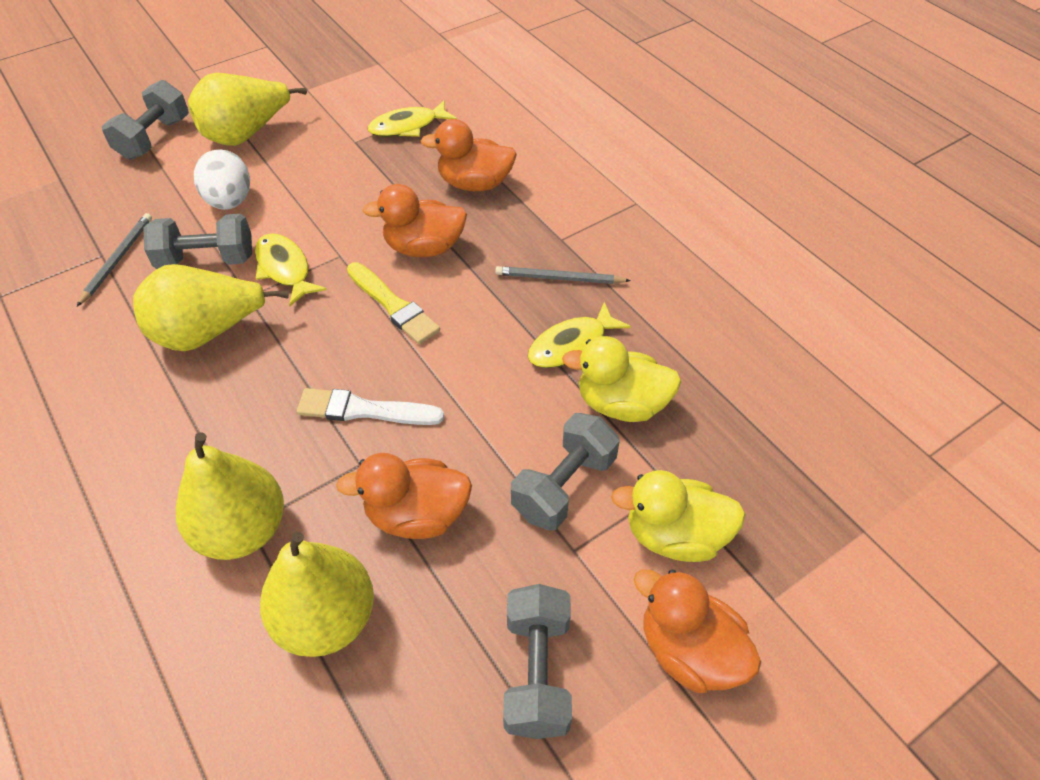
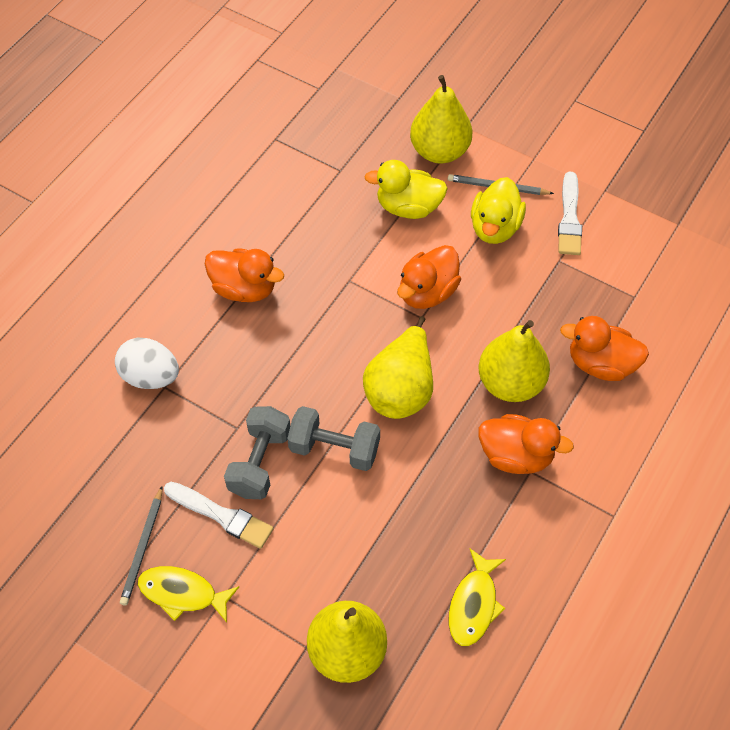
grey dumbbell: [102,80,189,160] [143,214,252,269] [503,584,572,739] [511,413,620,530] = 4 -> [224,406,290,499] [287,406,380,471] = 2
white brush: [297,388,444,425] = 1 -> [164,482,273,549] [558,172,582,255] = 2
yellow brush: [347,262,440,344] = 1 -> none = 0
yellow fish: [255,233,327,306] [368,101,457,137] [528,302,631,368] = 3 -> [138,566,239,623] [449,548,506,646] = 2

